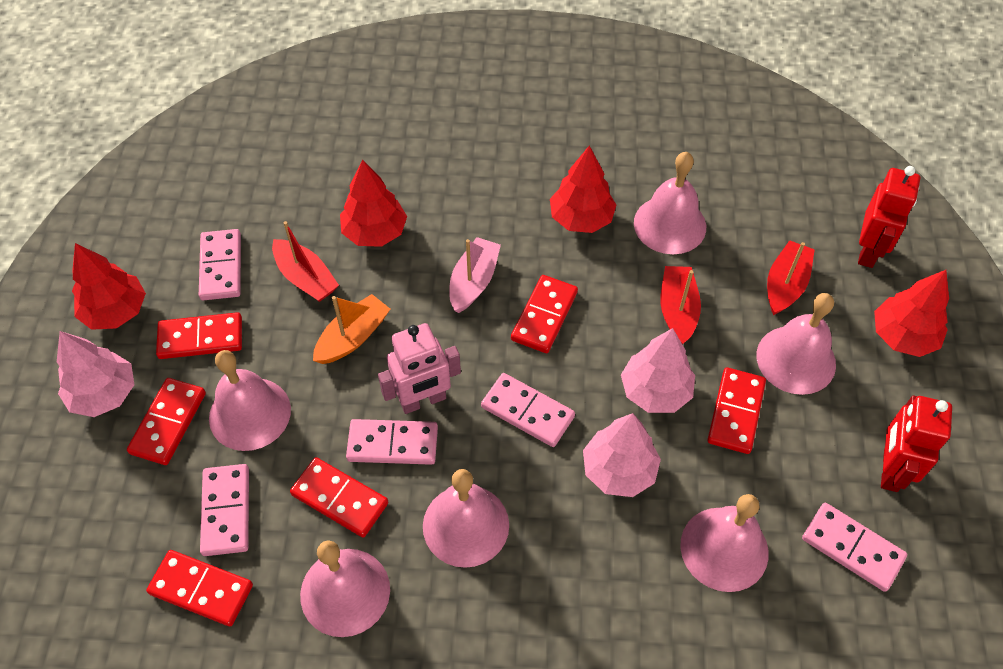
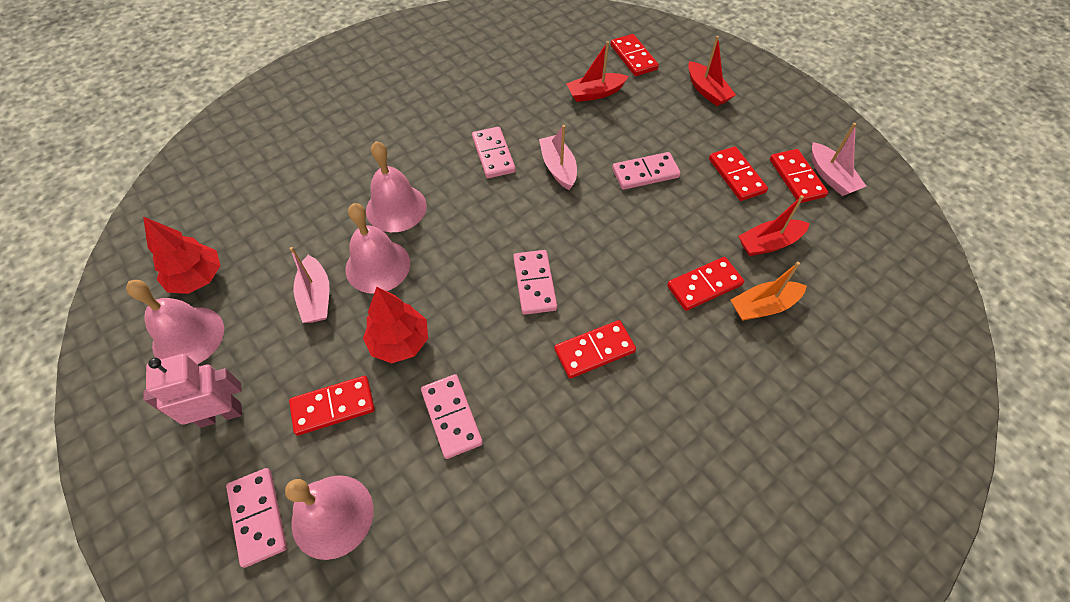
pink bell: [209,350,291,451] [300,540,390,637] [423,469,509,568] [634,152,706,254] [680,494,769,592] [756,293,836,395] = 6 -> [126,280,224,364] [285,475,373,560] [346,203,410,294] [366,141,427,232] = 4
pink boat: [449,237,501,313] = 1 -> [289,247,330,323] [539,125,577,190] [812,123,867,196] = 3
pink tree: [57,331,134,417] [583,413,661,497] [621,328,695,413] = 3 -> none = 0
red robot: [858,166,920,268] [881,396,952,492] = 2 -> none = 0
red tree: [72,243,146,330] [340,160,407,247] [550,146,616,233] [874,270,949,357] = 4 -> [143,217,221,294] [363,287,428,363] = 2

